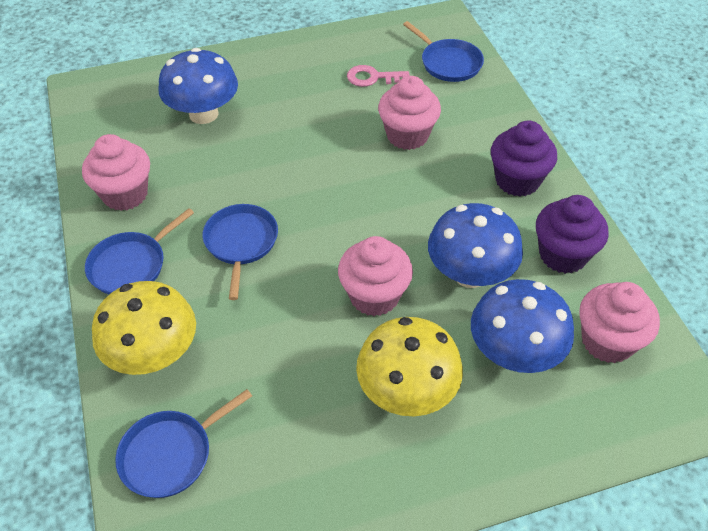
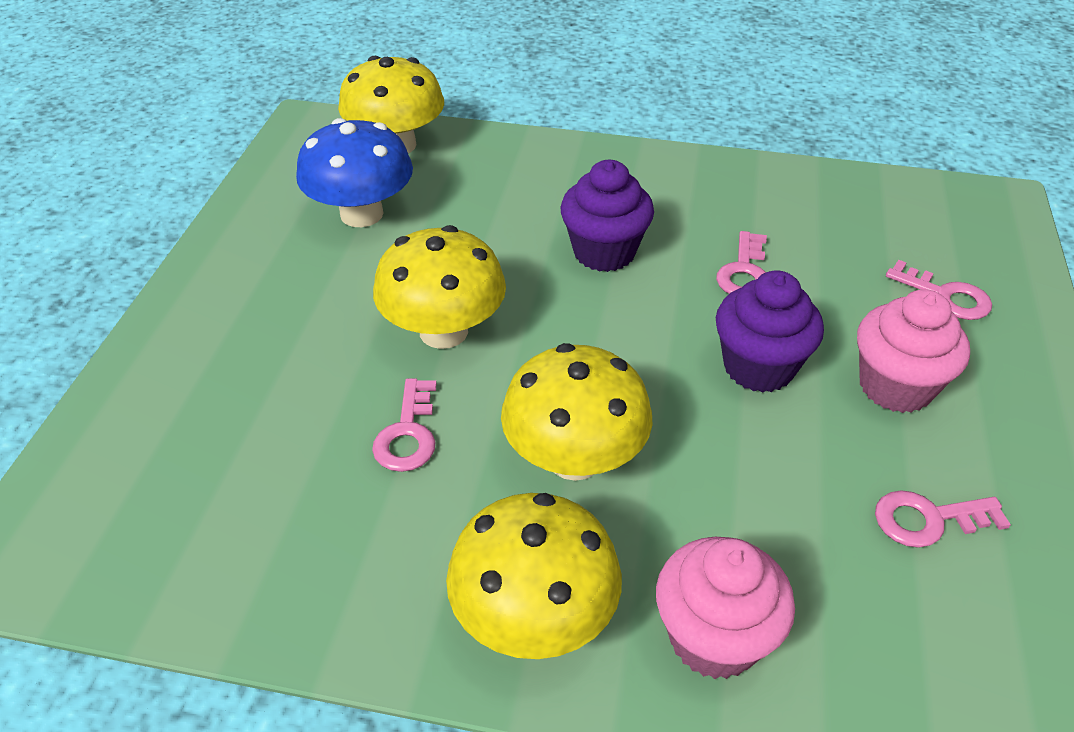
blue mushroom: [159,48,238,124] [428,203,523,288] [471,279,574,373] = 3 -> [296,118,413,227] = 1
blue pan: [85,208,194,294] [115,389,252,498] [203,204,278,300] [403,21,484,82] = 4 -> none = 0
pink cupcake: [82,134,150,211] [338,236,413,316] [378,76,441,150] [580,282,660,363] = 4 -> [656,537,795,679] [857,289,970,413] = 2
pink key: [347,65,410,87] = 1 -> [372,378,437,472] [716,231,767,294] [875,490,1011,548] [886,260,992,320] = 4
yellow mushroom: [92,281,196,375] [356,317,463,416] = 2 -> [338,56,444,153] [373,225,506,349] [446,493,622,659] [501,343,652,481] = 4

